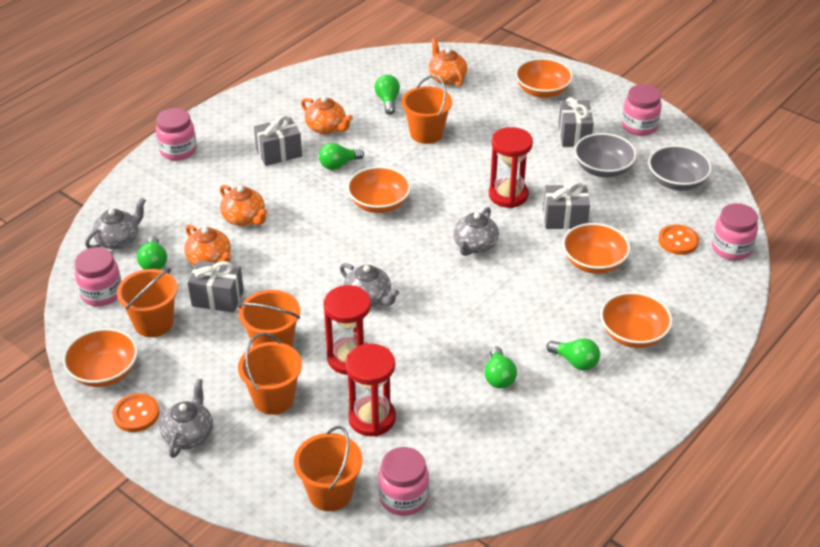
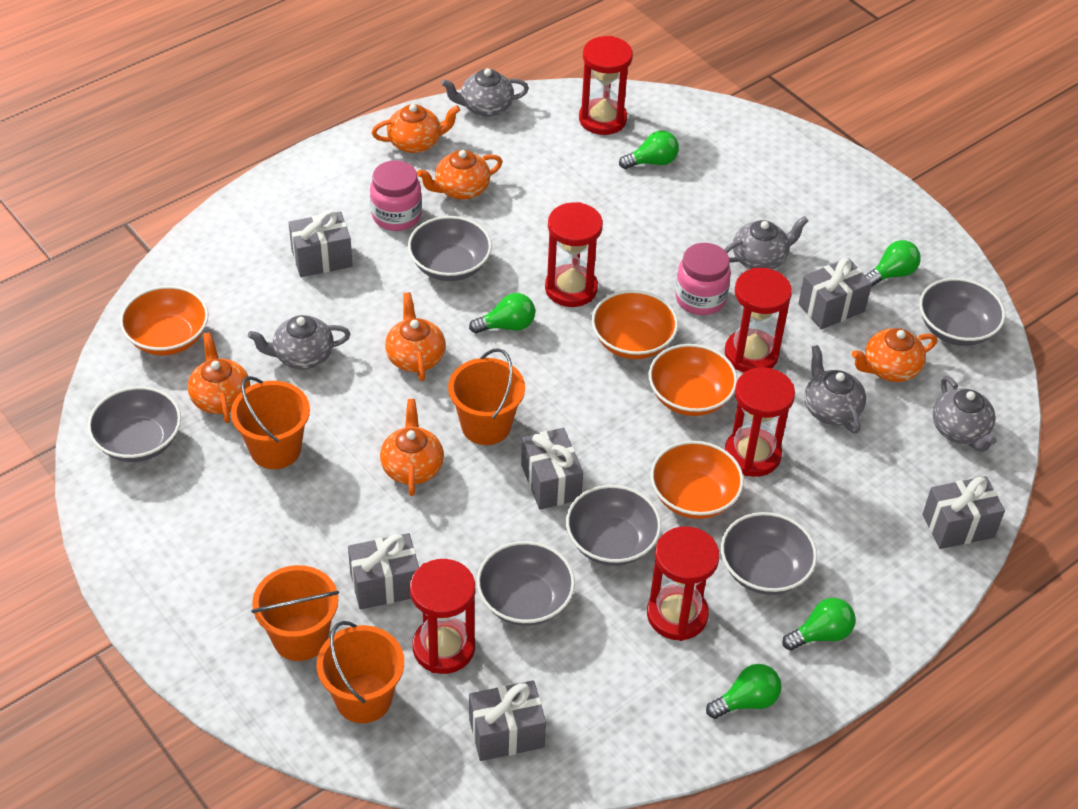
grey bowl: [574,133,637,178] [648,145,712,190] = 2 -> [88,386,181,462] [408,216,492,281] [477,541,575,626] [566,485,661,566] [721,512,817,595] [919,278,1005,346] = 6
grey gift: [188,260,244,313] [254,115,302,166] [543,182,590,229] [558,97,594,147] = 4 -> [289,210,353,277] [348,533,419,610] [469,680,546,761] [521,428,583,510] [798,258,872,330] [922,476,1005,549] = 6
grey teapot: [85,197,146,249] [159,379,213,458] [340,263,399,307] [453,207,499,256] = 4 -> [248,315,350,369] [441,68,529,117] [724,216,808,270] [804,345,866,434] [933,376,997,452] = 5
orange bowl: [63,328,138,387] [347,166,411,213] [515,58,573,98] [562,223,630,274] [600,292,672,348] = 5 -> [120,286,209,355] [592,290,678,359] [649,344,737,416] [650,441,744,519] = 4
orange bucket: [117,268,178,337] [238,290,300,347] [238,333,302,415] [294,426,362,511] [402,75,452,144] = 5 -> [231,376,310,469] [252,565,339,661] [317,621,404,723] [448,348,525,445] = 4
orange button: [113,393,159,432] [658,224,699,255] = 2 -> none = 0
orange teapot: [184,225,231,266] [220,185,268,226] [301,96,353,135] [428,38,467,86] = 4 -> [188,332,250,423] [372,104,460,153] [380,399,444,496] [385,292,446,381] [417,150,503,200] [852,328,937,382] = 6
pink jar: [75,247,122,306] [156,108,197,161] [378,447,429,516] [622,84,662,136] [712,203,758,261] = 5 -> [370,160,422,231] [675,243,731,315] = 2
red hourglass: [323,285,371,375] [345,344,396,437] [489,127,533,208] = 3 -> [410,559,475,674] [545,202,603,307] [579,36,633,135] [647,526,720,641] [725,268,792,372] [725,367,795,477] = 6

